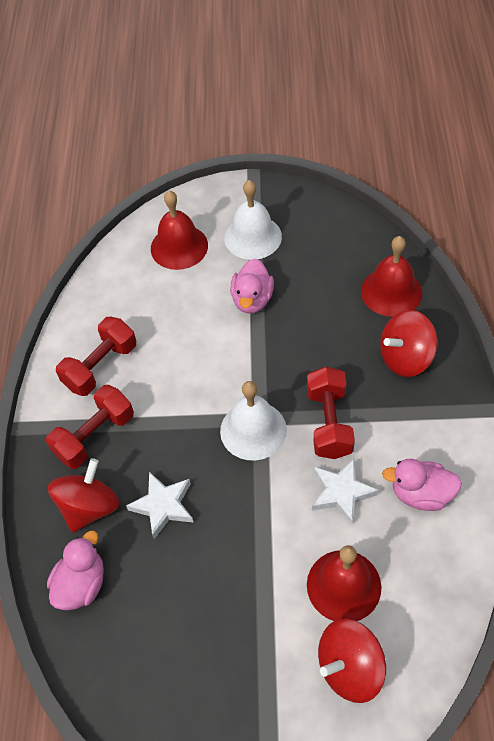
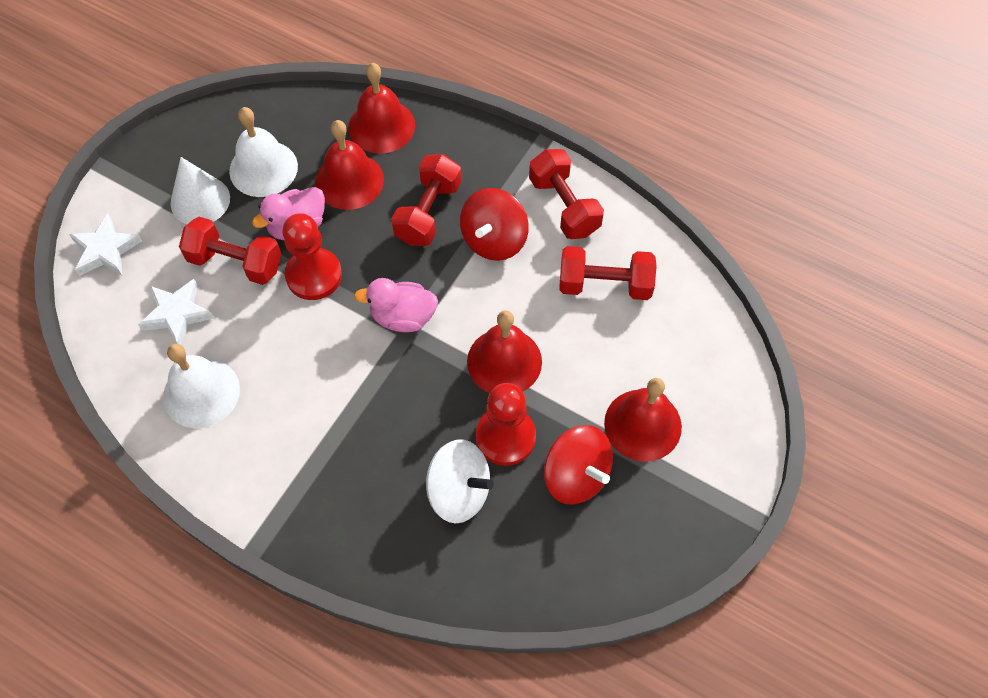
pink duck: [47,530,104,610] [230,259,274,314] [382,459,462,511] = 3 -> [252,187,325,240] [354,278,438,332] = 2
red bell: [151,190,208,270] [307,545,381,621] [361,236,422,317] = 3 -> [315,120,384,210] [348,63,415,154] [467,310,542,393] [604,378,682,462] = 4
red dumbbell: [46,385,134,469] [56,317,136,396] [307,367,355,459] = 3 -> [179,217,282,285] [391,154,461,246] [529,149,604,239] [559,246,657,300] = 4
red pawn: none = 0 -> [282,213,342,300] [475,383,536,466] = 2
red spinning top: [48,458,119,533] [318,619,386,703] [380,310,438,377] = 3 -> [460,188,529,261] [544,425,613,504] = 2
white cone: none = 0 -> [171,157,230,224] = 1
white spinning top: none = 0 -> [426,439,494,523] = 1

